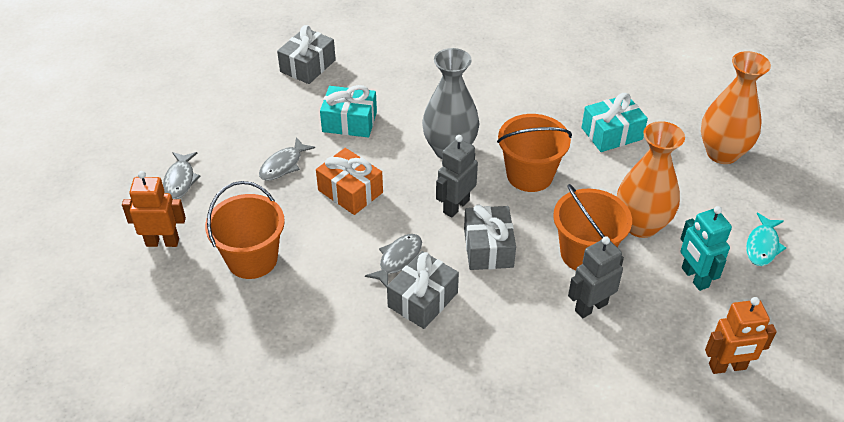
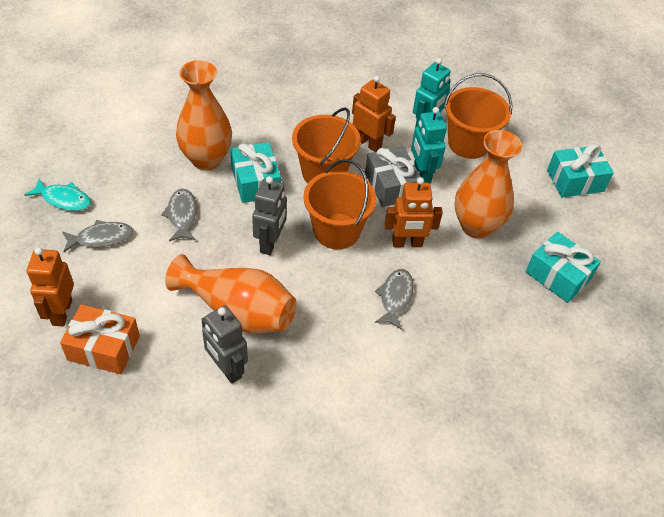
grey gift: [277,25,336,84] [387,251,459,329] [464,204,516,270] = 3 -> [365,146,421,207] = 1
grey vase: [422,48,480,159] = 1 -> none = 0
orange robot: [122,171,186,247] [705,297,777,374] = 2 -> [27,247,74,326] [352,76,396,152] [384,177,443,247] = 3
orange vase: [617,121,685,238] [701,51,771,164] = 2 -> [165,254,297,333] [176,60,232,170] [455,130,522,239] = 3
turquoise gift: [320,85,377,137] [582,93,648,152] = 2 -> [231,142,281,203] [526,232,601,303] [547,144,614,198] = 3
turquoise robot: [680,206,732,291] = 1 -> [411,107,447,183] [413,58,451,127] = 2

